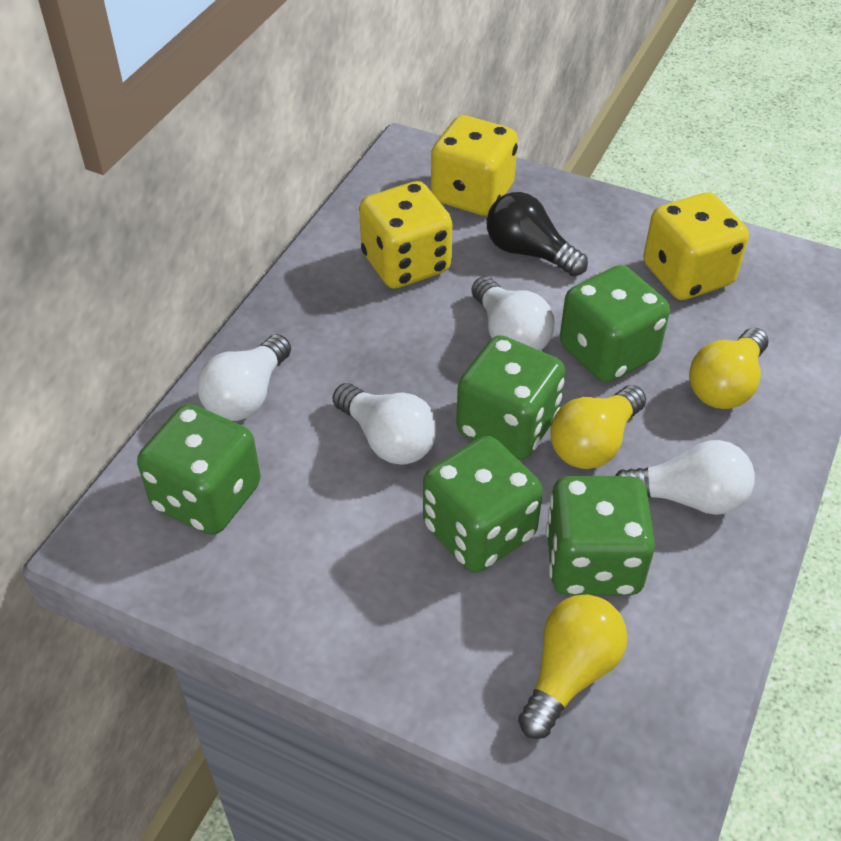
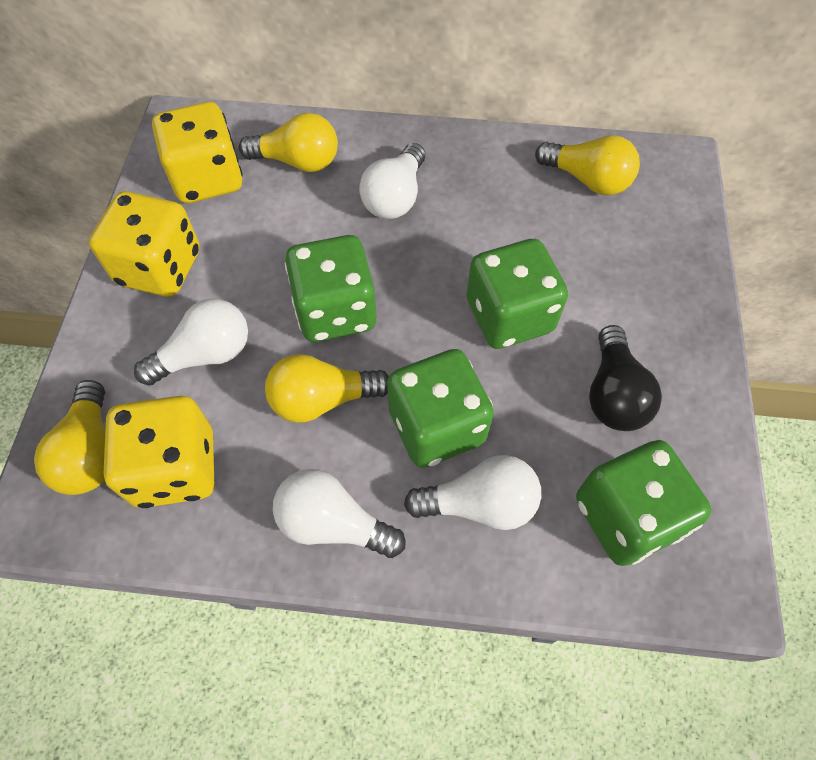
green dice: [137,404,261,535] [423,436,543,573] [456,335,565,460] [546,476,655,596] [560,265,670,383] = 5 -> [285,235,377,342] [387,349,494,468] [467,239,568,349] [576,440,712,566] = 4
yellow light bulb: [518,594,628,739] [551,385,646,469] [689,328,769,409] = 3 -> [34,380,105,495] [239,113,338,172] [265,354,389,423] [535,135,640,195] = 4

